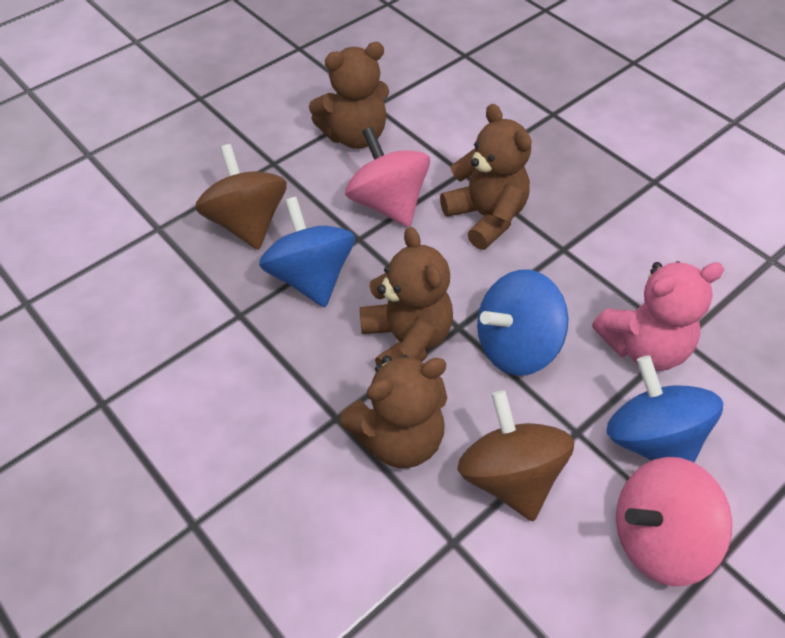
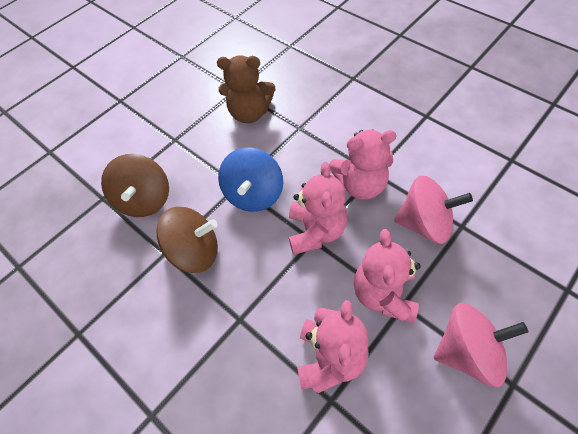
blue spinning top: [259,197,355,307] [477,270,568,376] [607,356,723,463] = 3 -> [218,147,283,212] = 1
brown teddy bear: [309,42,389,149] [340,355,447,468] [360,227,453,366] [440,104,531,250] = 4 -> [217,55,275,123] = 1
pink teddy bear: [592,261,724,371] = 1 -> [289,162,348,255] [297,300,369,393] [330,130,397,200] [354,229,421,323] = 4

